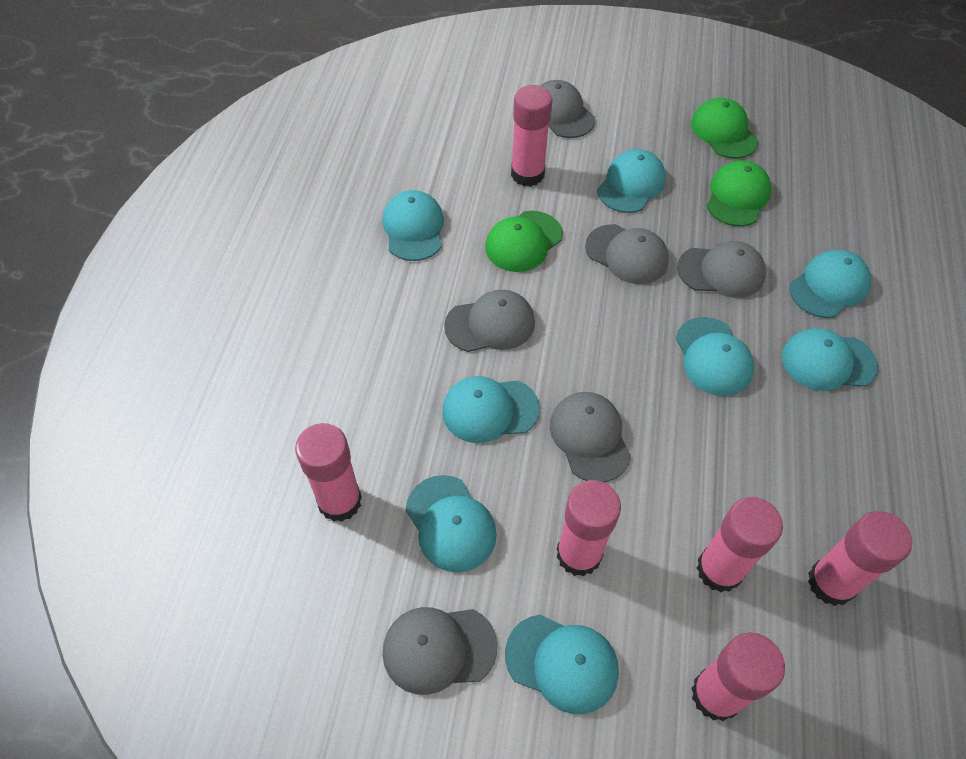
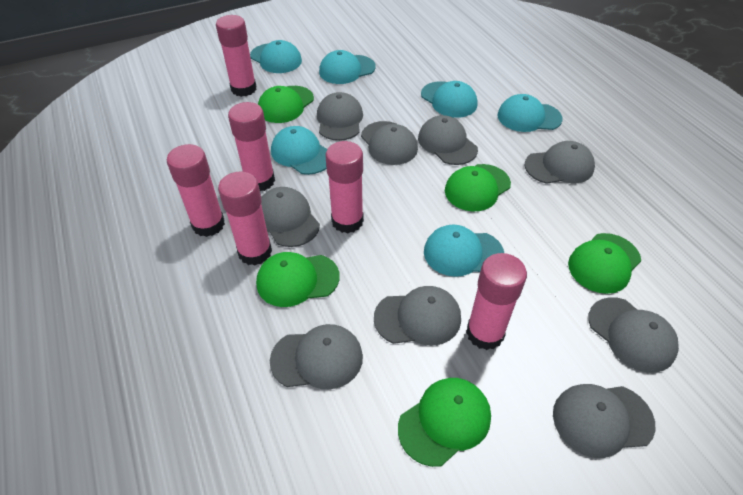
green cap: [485,211,563,272] [691,98,759,159] [706,160,772,226] = 3 -> [256,252,340,307] [258,86,314,123] [398,378,491,467] [445,164,511,211] [568,233,641,294] = 5
grey cap: [383,607,497,695] [444,290,535,352] [540,80,595,138] [549,392,631,482] [585,224,669,284] [677,241,766,298] = 6 -> [261,187,320,247] [270,324,363,390] [317,92,363,141] [361,121,418,165] [374,286,461,346] [418,115,478,165] [525,141,595,184] [553,384,656,458] [588,297,679,373] = 9
turquoise cap: [382,190,444,261] [406,475,497,573] [442,376,540,443] [505,615,619,714] [597,149,666,213] [676,317,754,396] [782,328,878,391] [789,250,871,318] = 8 -> [250,40,302,73] [271,126,327,175] [319,50,376,84] [421,81,478,118] [424,224,504,277] [498,94,563,132] = 6

